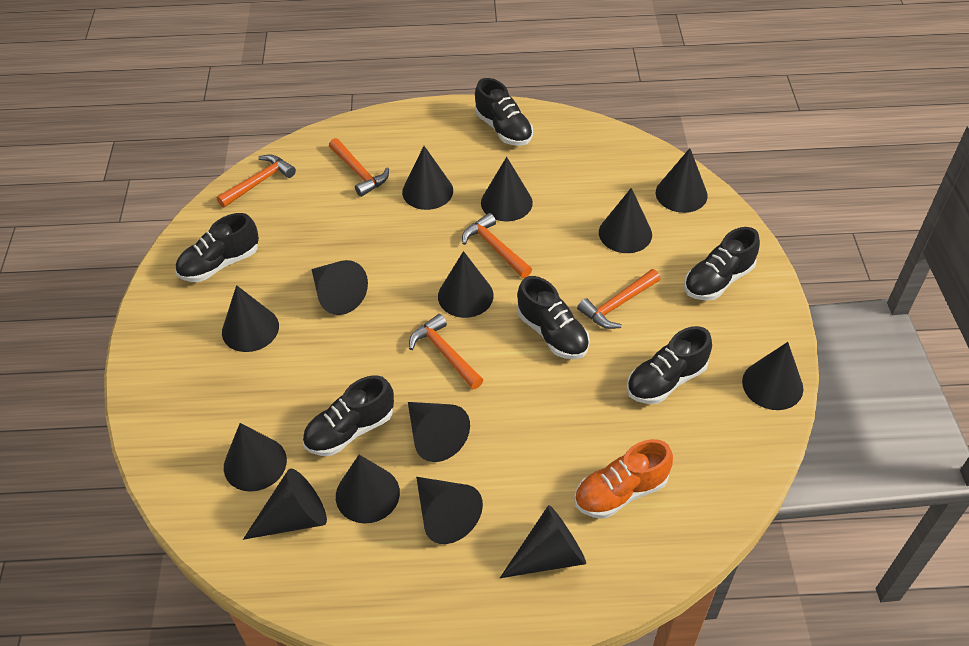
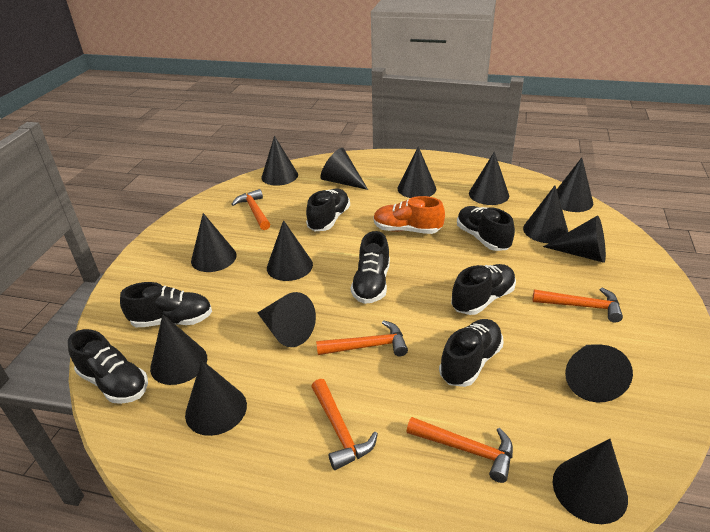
black shoe: [176,213,259,282] [302,375,394,456] [475,78,533,146] [517,276,590,359] [627,326,712,404] [684,227,760,300] = 6 -> [68,329,148,404] [120,282,212,327] [306,189,350,231] [351,231,390,304] [439,319,504,387] [451,264,516,315] [457,206,515,251] = 7

